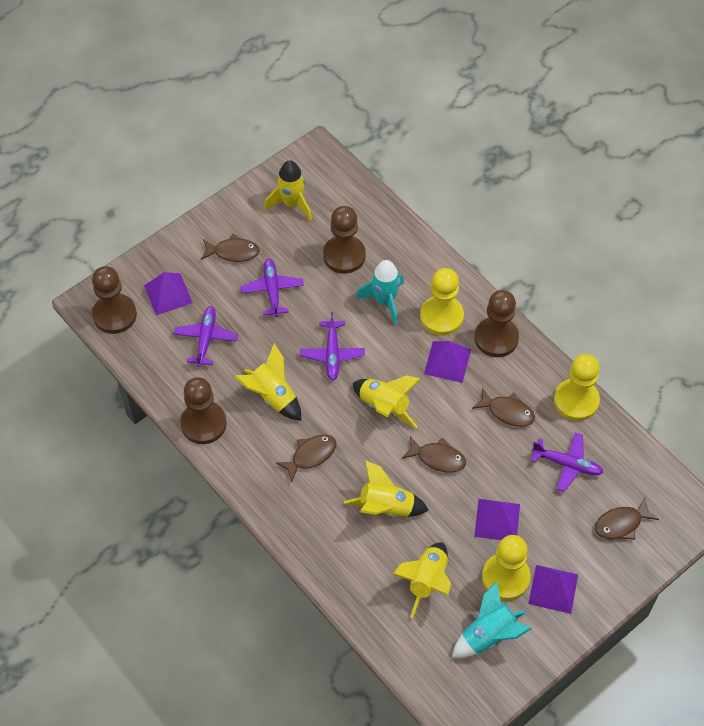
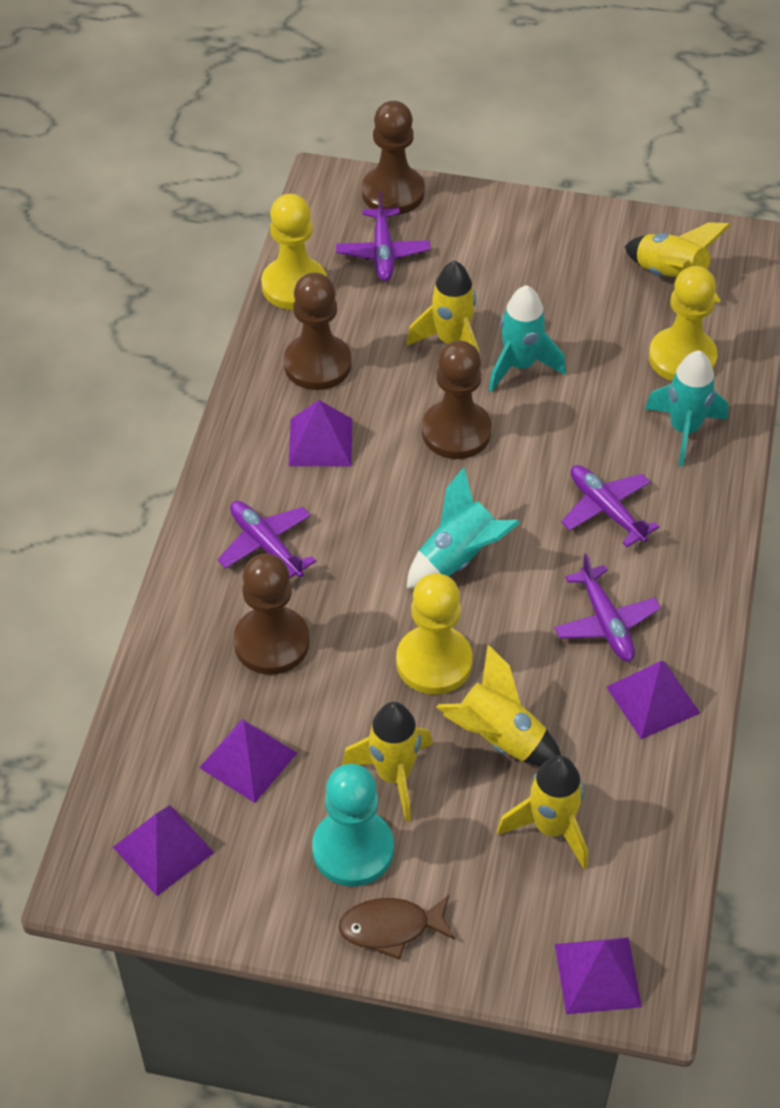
brown fish: [201,234,260,262] [276,434,336,482] [402,436,466,473] [472,388,535,427] [595,498,659,540] = 5 -> [339,895,455,960] = 1
purple pyramid: [144,272,193,315] [424,341,471,383] [474,499,520,540] [528,565,578,614] = 4 -> [113,805,214,896] [199,719,297,803] [289,400,352,466] [555,937,642,1014] [606,661,700,739] = 5
turquoise pawn: none = 0 -> [312,764,394,887] = 1
turquoise rocket: [356,260,404,325] [452,581,532,658] = 2 -> [406,467,520,588] [489,285,566,392] [645,350,728,466] = 3

